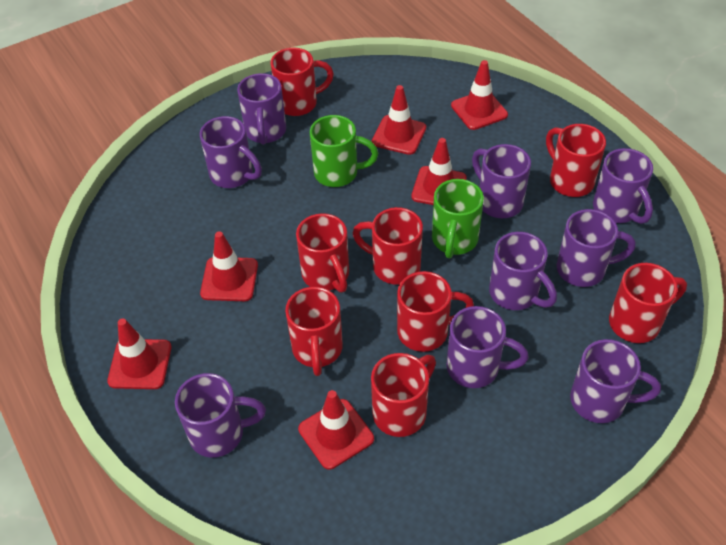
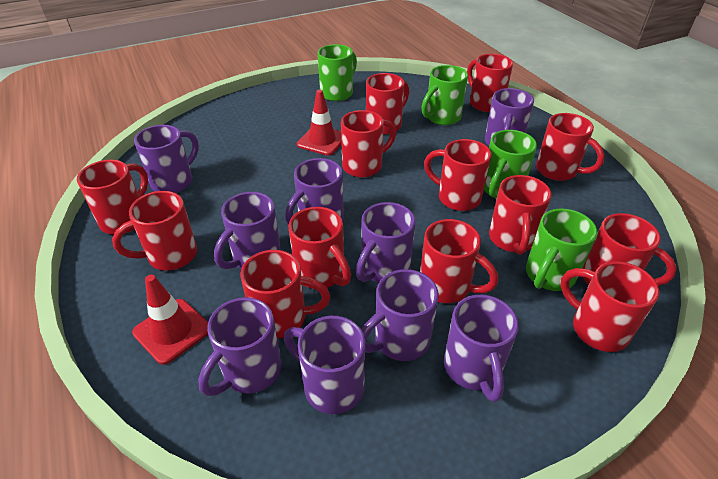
green mug: [310,115,378,187] [432,179,484,258] = 2 -> [318,44,357,101] [422,65,468,125] [484,130,537,199] [526,208,597,291] = 4
red mug: [270,48,334,116] [285,287,343,376] [296,213,349,293] [353,207,423,285] [371,353,436,437] [397,271,474,352] [546,124,606,197] [609,263,687,343] = 8 -> [77,160,148,234] [112,191,197,271] [240,250,330,338] [289,207,351,289] [341,110,396,178] [366,73,409,135] [420,219,498,303] [424,139,491,211] [467,54,513,112] [489,175,552,255] [536,113,605,181] [560,261,659,352] [582,213,677,286] = 13
red traffic cone: [107,318,171,389] [200,231,258,301] [298,390,374,470] [372,85,426,155] [412,138,466,205] [451,60,508,130] = 6 -> [132,275,208,365] [297,90,342,156] = 2

